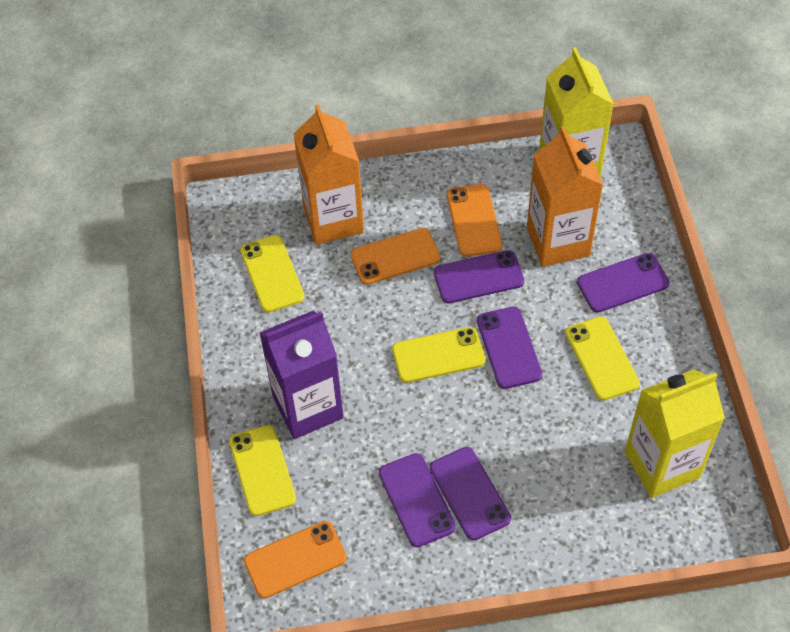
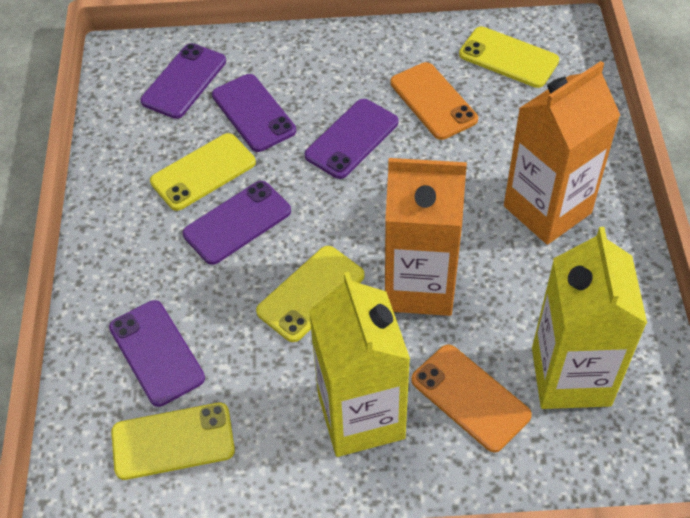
orange phone: [244,521,347,599] [350,228,440,285] [447,184,502,257] = 3 -> [390,62,478,140] [411,344,532,452] = 2
purple carton: [259,311,344,439] = 1 -> none = 0

